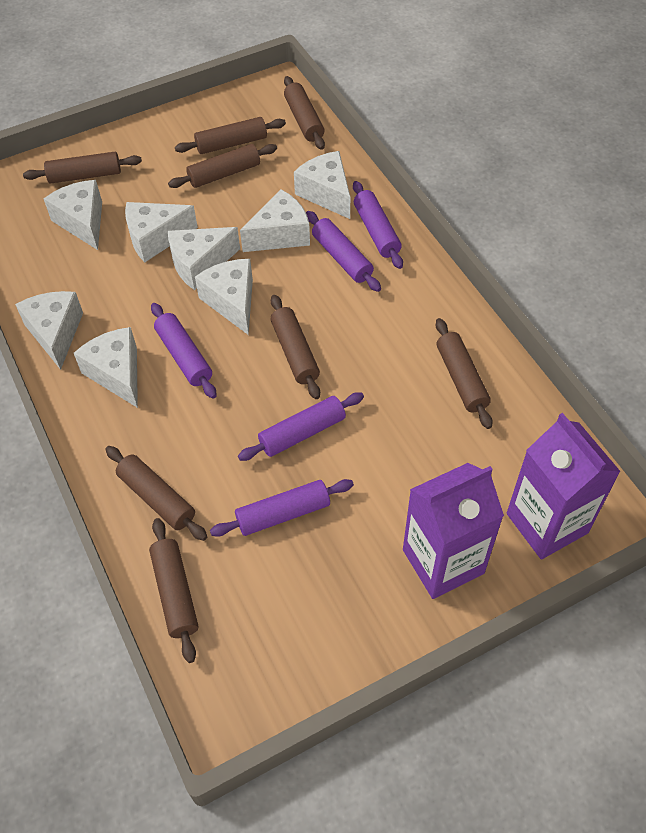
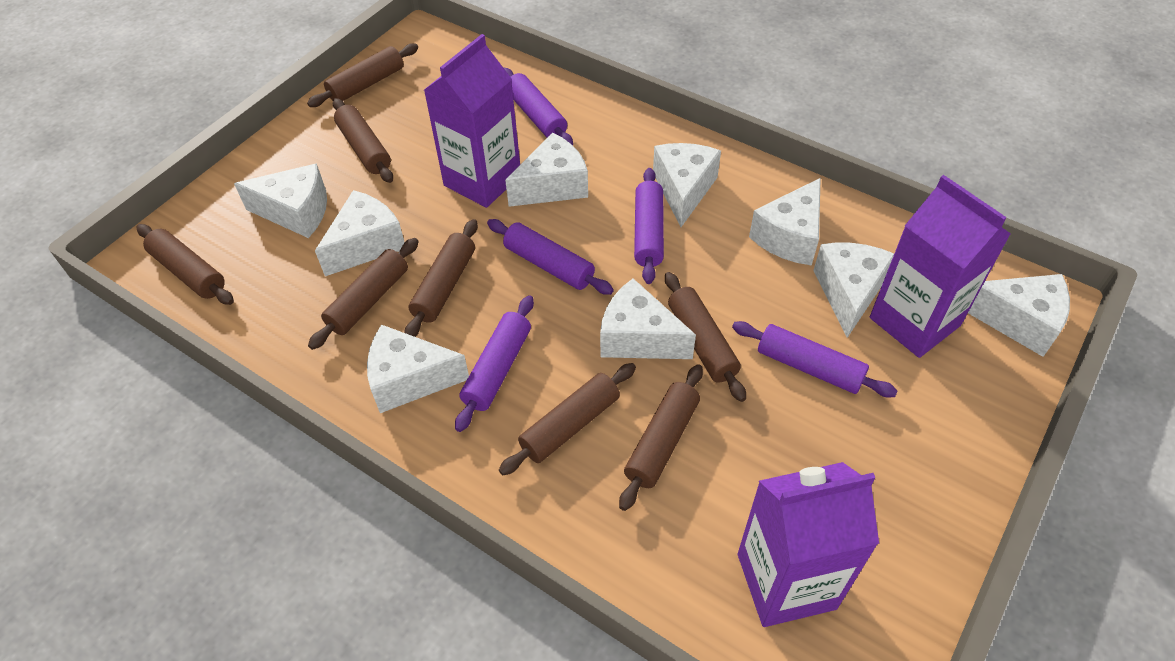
purple carton: [403,463,504,599] [507,413,621,559] = 2 -> [424,34,520,208] [738,462,879,627] [870,175,1011,358] = 3
white cheese: [15,291,83,370] [43,180,102,250] [74,327,138,408] [125,202,198,262] [168,227,240,290] [195,259,253,335] [240,189,310,252] [294,151,350,219] = 8 -> [234,163,327,238] [315,190,405,276] [367,325,469,413] [505,133,588,207] [600,278,696,359] [653,143,721,227] [749,178,821,266] [813,243,894,338] [968,274,1070,357] = 9

